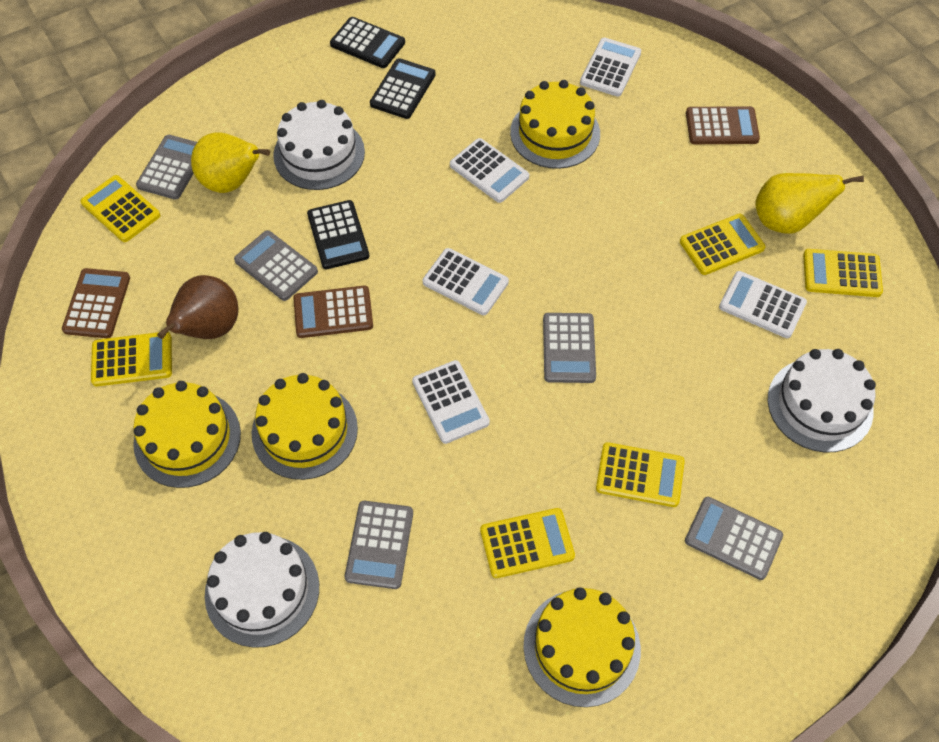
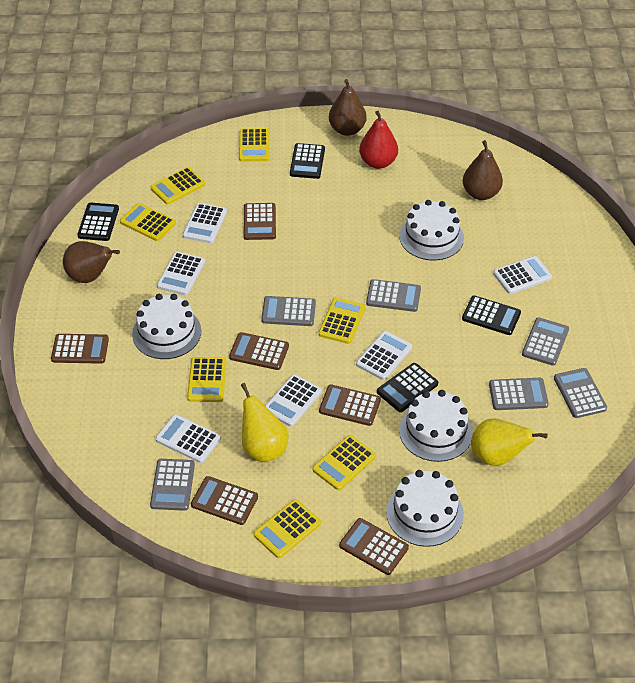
black calculator: [307,200,370,269] [330,17,405,68] [370,58,436,119] = 3 -> [77,203,119,241] [290,143,325,179] [377,363,438,412] [462,295,521,335] = 4
brown calculator: [62,268,130,338] [293,286,373,338] [686,106,760,144] = 3 -> [51,334,109,364] [191,476,258,525] [229,332,289,370] [244,203,276,240] [319,384,381,426] [339,518,409,575] = 6
brown pear: [157,275,238,339] = 1 -> [63,241,120,283] [329,79,367,136] [463,140,503,200] = 3
grey calculator: [136,135,197,200] [234,230,318,301] [345,501,413,589] [543,313,596,383] [685,497,783,580] = 5 -> [150,459,195,511] [261,296,316,326] [366,279,421,312] [489,378,549,410] [522,317,569,366] [554,368,607,418] = 6
red pear: none = 0 -> [359,111,398,169] = 1
white cake: [205,532,319,648] [273,100,365,190] [768,349,876,452] = 3 -> [132,294,201,359] [386,470,464,547] [399,200,464,260] [399,390,473,462] = 4
white calculator: [412,360,490,444] [423,248,509,315] [450,138,529,203] [580,37,641,97] [719,271,807,338] = 5 -> [155,414,221,463] [157,252,205,295] [183,203,227,243] [265,374,322,427] [356,331,412,380] [493,256,552,294] = 6
yellow cake: [133,381,241,488] [252,373,358,480] [510,80,600,169] [523,587,641,707] = 4 -> none = 0
yellow calculator: [80,175,160,242] [91,332,172,386] [480,508,575,578] [596,442,685,507] [680,214,766,275] [803,249,883,297] = 6 -> [120,203,176,241] [150,167,205,205] [187,357,227,402] [239,128,270,162] [254,499,321,558] [312,435,376,490] [318,297,365,344] = 7

